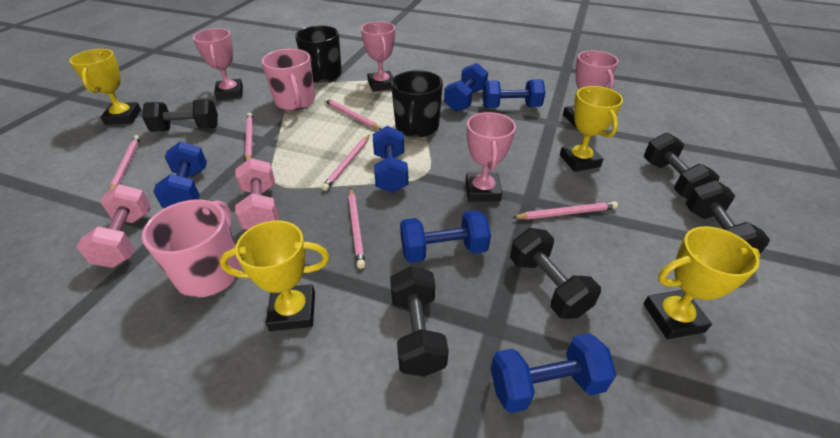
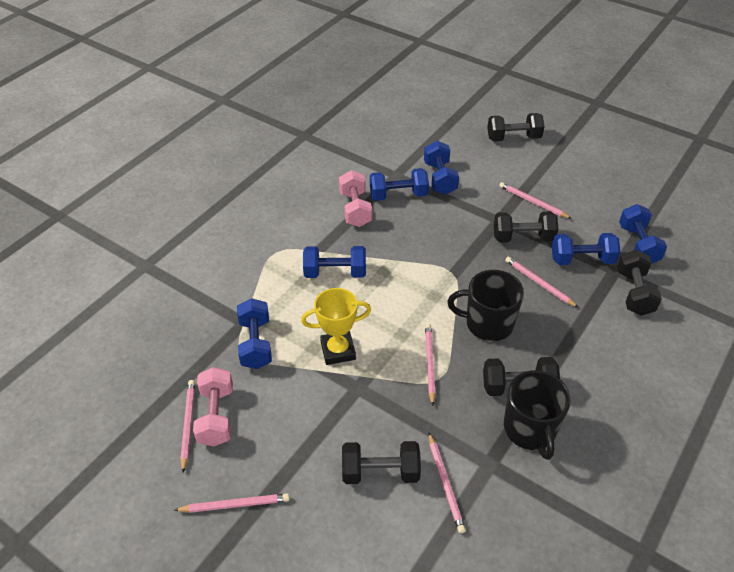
pink mug: [142,199,241,298] [262,49,315,111] = 2 -> none = 0
pink trophy: [193,28,243,100] [361,22,395,92] [466,112,516,202] [563,51,618,128] = 4 -> none = 0
yellow trophy: [69,49,141,125] [219,220,330,331] [560,86,623,172] [643,226,760,339] = 4 -> [301,288,371,365] = 1

